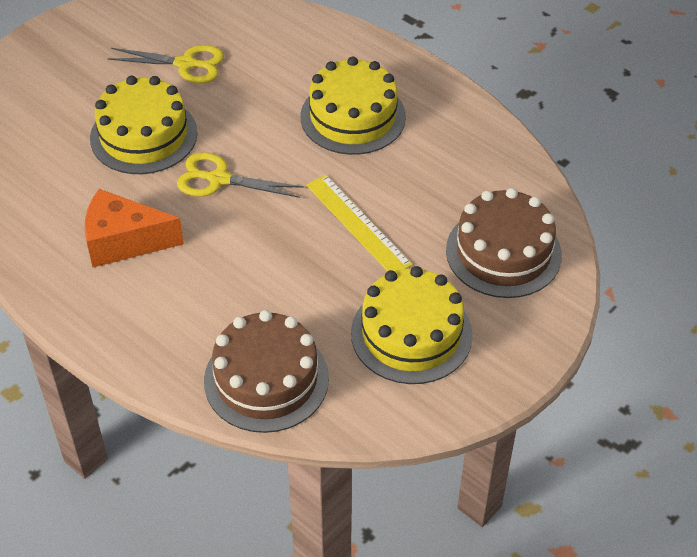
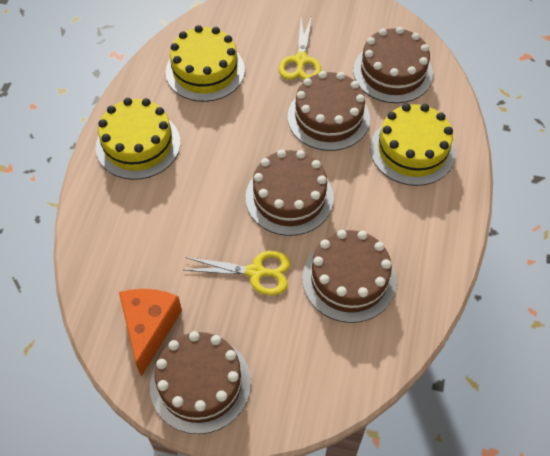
brown cake: [204,310,329,433] [446,188,562,298] = 2 -> [150,331,251,434] [246,149,334,236] [288,71,370,151] [302,230,396,323] [353,27,433,103] = 5
yellow ruler: [306,175,413,271] = 1 -> none = 0

